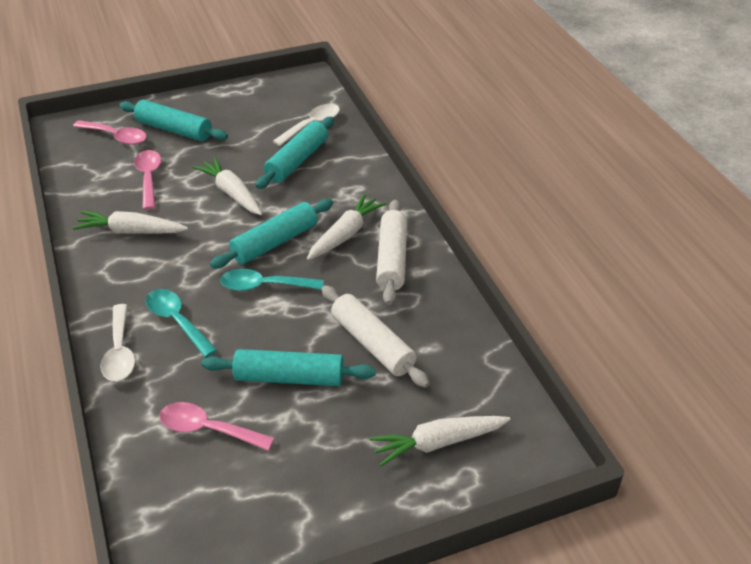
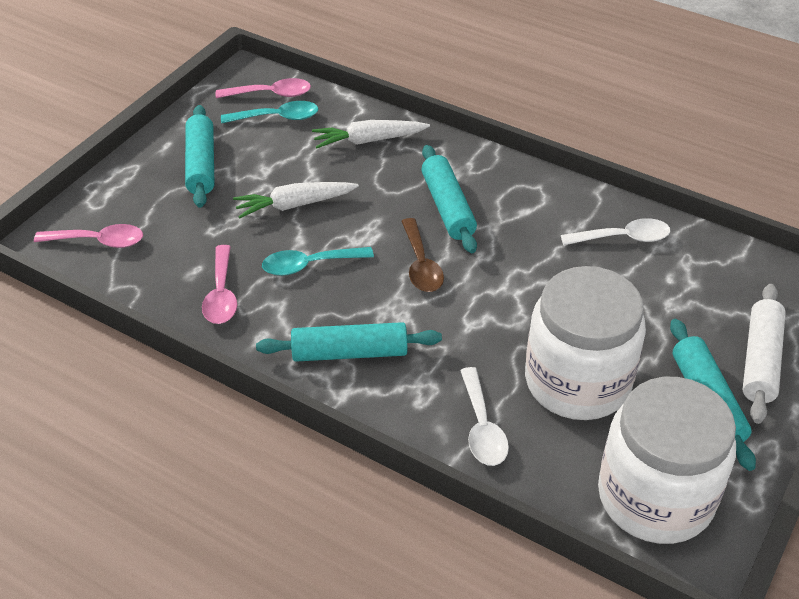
brown spoon: none = 0 -> [401,218,444,292] = 1
white carrot: [73,211,188,234] [193,157,262,215] [307,194,387,260] [370,416,511,467] = 4 -> [233,182,359,218] [312,120,430,148] = 2
white jar: none = 0 -> [525,266,646,420] [598,377,736,544] = 2
white rolling pin: [322,285,430,388] [376,200,407,305] = 2 -> [742,284,786,424] = 1

